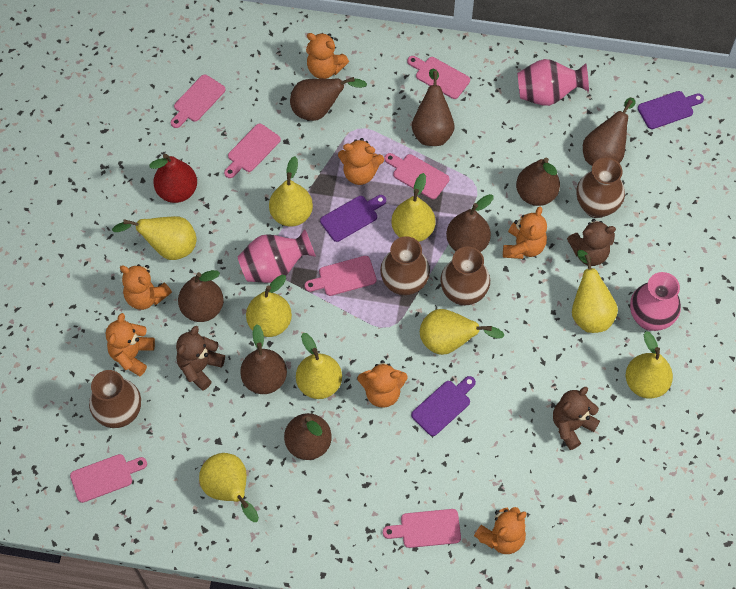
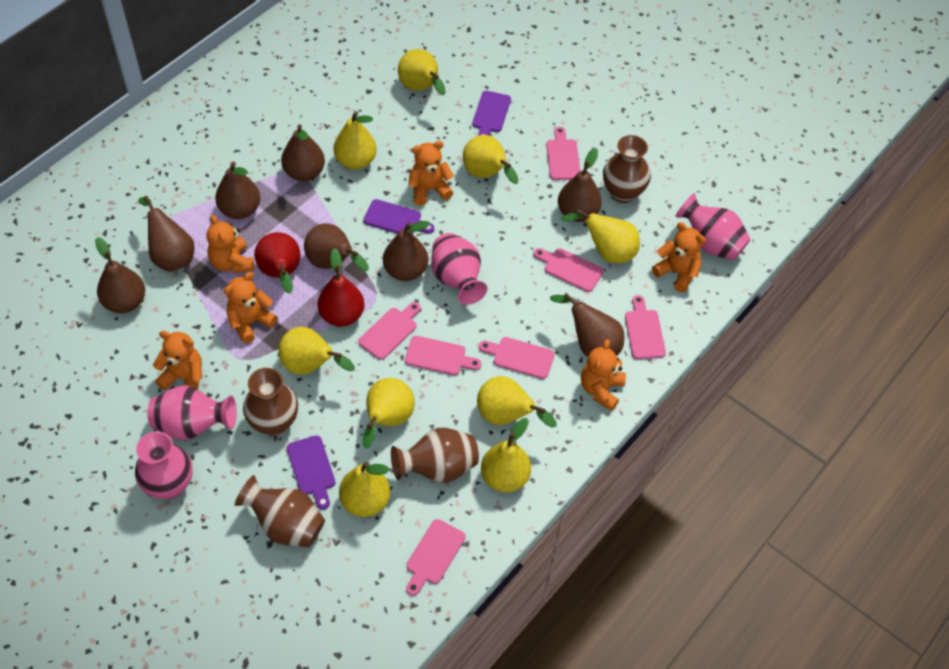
brown teddy bear: [176,326,225,390] [553,387,600,450] [567,219,616,266] = 3 -> none = 0
orange teddy bear: [106,313,155,376] [120,264,172,310] [306,33,349,79] [338,138,384,185] [357,360,408,408] [474,507,527,554] [503,206,547,259] = 7 -> [153,331,202,390] [206,215,255,273] [224,272,278,343] [408,141,454,205] [581,339,626,411] [652,222,706,292] = 6
pink vase: [237,229,316,283] [517,59,589,106] [630,272,681,331] = 3 -> [135,431,192,499] [147,385,237,440] [431,233,488,305] [675,193,751,260] = 4
red pear: [149,154,197,203] = 1 -> [254,232,301,293] [318,248,365,327] = 2

